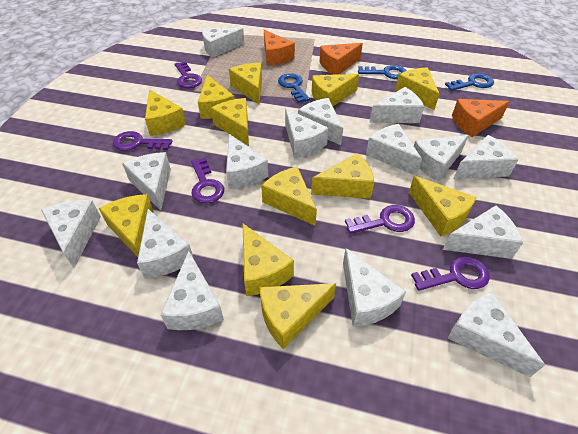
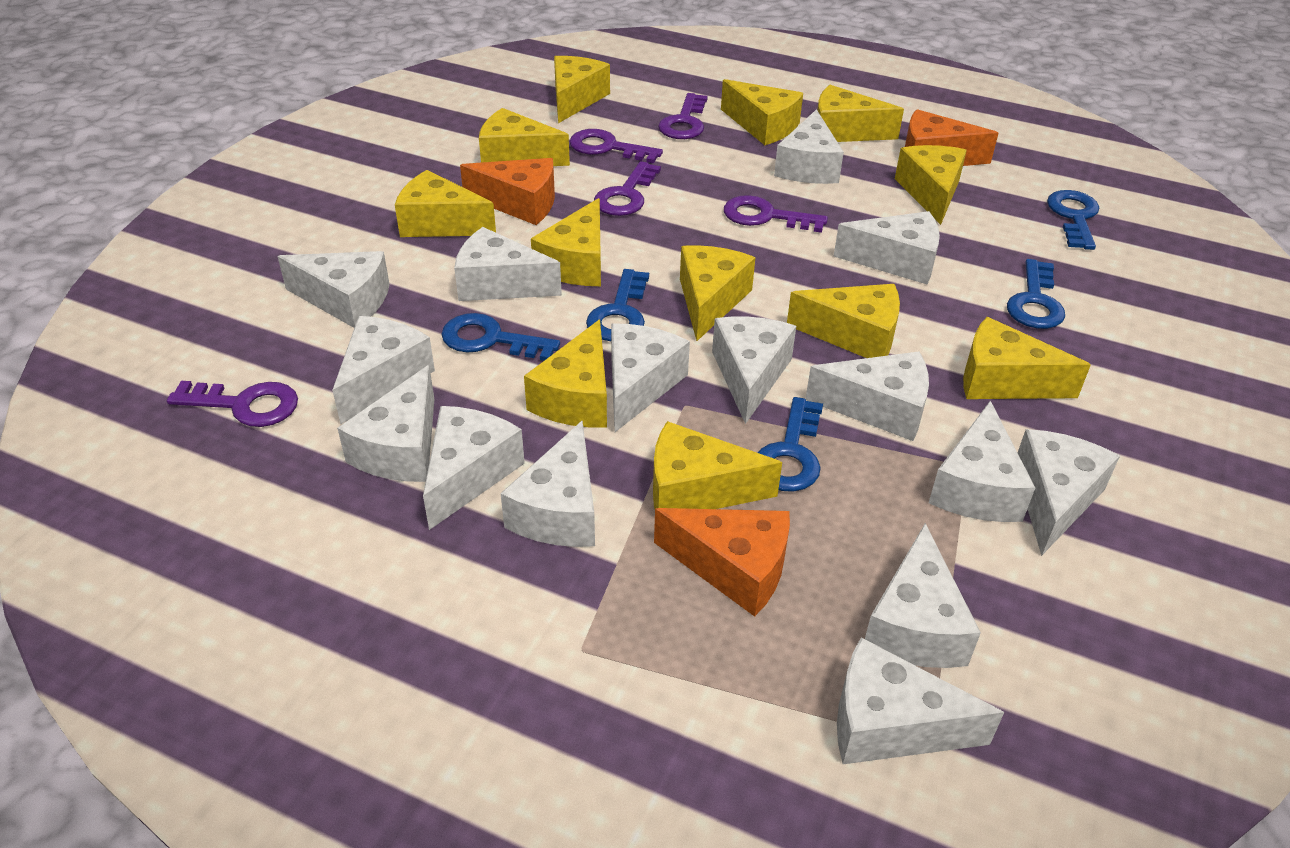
blue key: [278,73,310,103] [358,65,407,79] [445,73,494,91] = 3 -> [441,313,560,361] [586,269,649,342] [758,397,823,492] [1007,259,1065,329] [1047,190,1099,250] = 5

